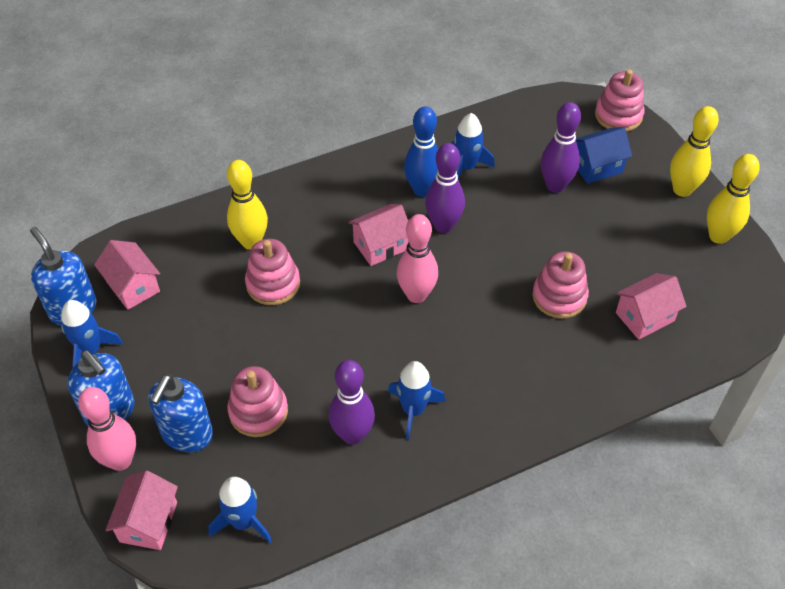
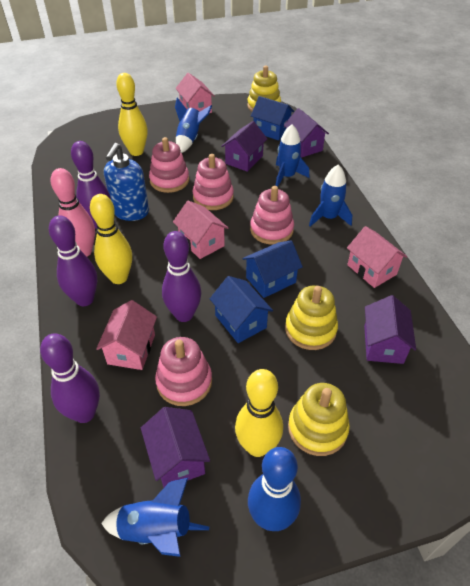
blue house: [576,128,632,184] = 1 -> [210,276,273,343] [242,240,303,298] [251,96,294,140] = 3
blue soap dispenser: [30,227,97,325] [68,351,134,426] [148,374,213,452] = 3 -> [104,143,149,221] = 1
pink bowling pin: [78,387,136,471] [397,214,438,303] = 2 -> [51,168,95,257] = 1
purple bowling pin: [329,360,375,445] [425,143,465,233] [541,102,581,193] = 3 -> [40,333,100,423] [49,215,97,306] [71,141,111,229] [162,231,201,322] = 4
purple house: none = 0 -> [141,407,210,488] [221,121,267,172] [284,108,329,157] [364,295,416,364] = 4
yellow stacking toy: none = 0 -> [247,66,281,111] [285,285,338,350] [288,383,350,456] = 3

